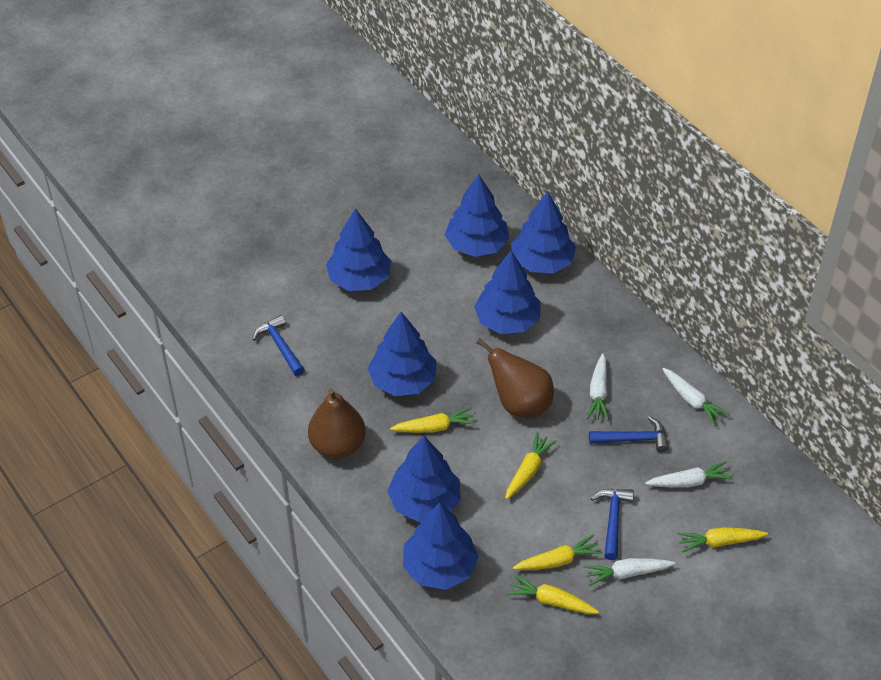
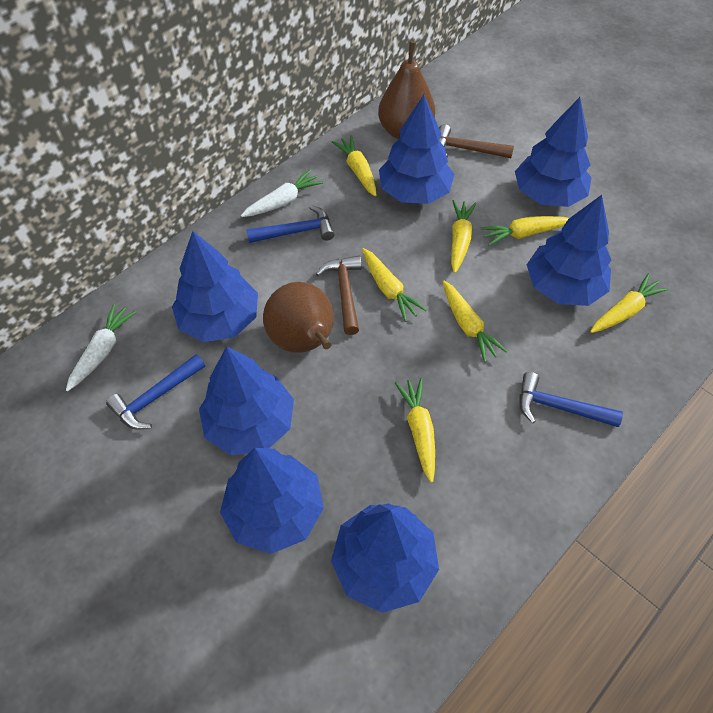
brown hammer: none = 0 -> [316,255,362,335] [439,124,514,158] = 2
white carrot: [583,558,675,586] [587,353,609,421] [645,461,733,488] [663,368,730,426] = 4 -> [66,304,136,391] [241,170,323,217] = 2
yellow carrot: [390,407,476,433] [505,432,557,500] [507,574,599,614] [513,535,602,570] [677,527,768,553] = 5 -> [332,135,376,196] [362,248,427,322] [395,378,435,483] [443,281,508,362] [451,200,476,273] [481,216,569,246] [590,273,669,333] = 7

